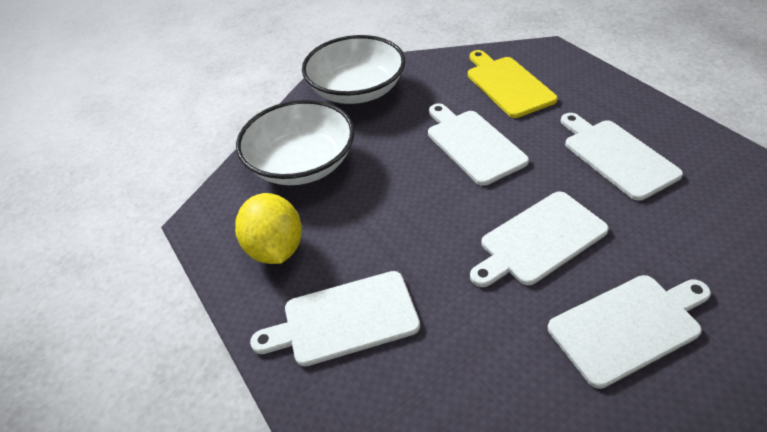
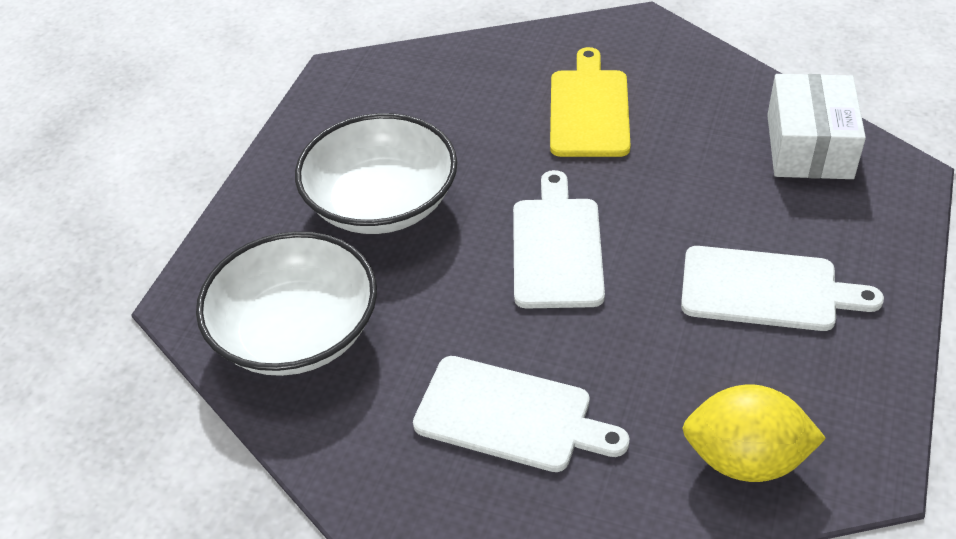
white box: none = 0 -> [767,74,866,179] = 1
white cutting board: [250,271,420,367] [428,103,529,186] [470,191,609,287] [548,275,711,389] [561,113,683,201] = 5 -> [413,356,629,472] [513,170,605,309] [681,246,884,331] = 3

